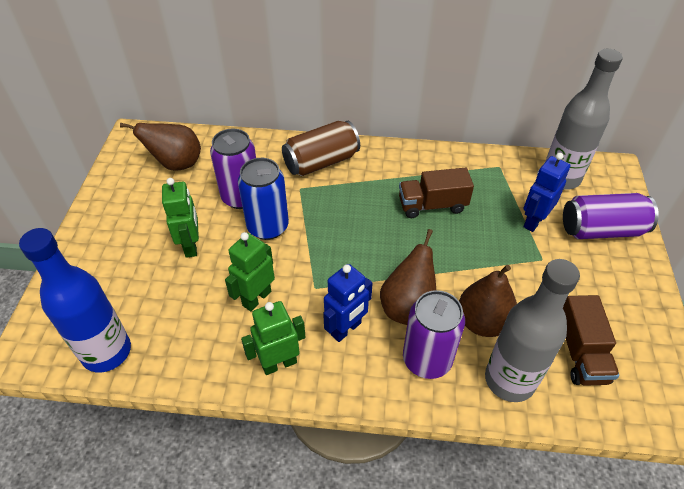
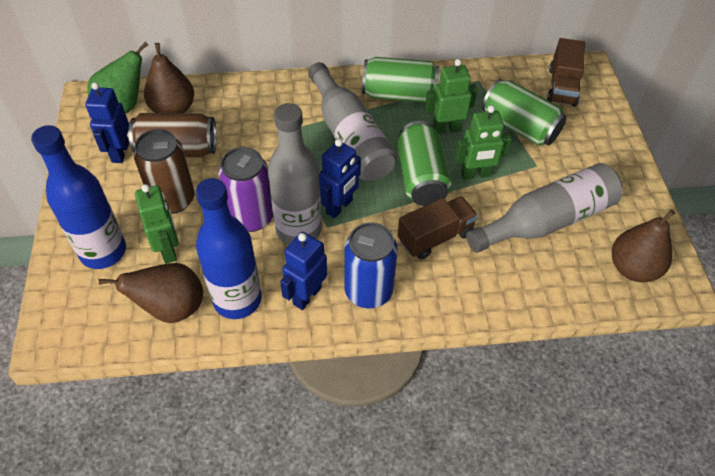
blue bottle: [19,228,131,372] = 1 -> [31,125,126,269] [196,178,261,319] = 2
blue robot: [323,264,373,342] [523,153,570,232] = 2 -> [85,82,129,163] [280,232,327,310] [319,139,361,218] = 3
brown can: [282,121,360,176] = 1 -> [129,113,217,157] [134,129,195,214] = 2
green can: none = 0 -> [362,57,439,103] [397,121,451,206] [482,79,567,146] = 3
green pear: none = 0 -> [87,42,148,114] = 1
grey bottle: [485,259,580,402] [546,49,623,190] = 2 -> [268,103,321,245] [308,62,397,181] [466,163,622,253] = 3
purple can: [210,128,256,209] [403,290,465,379] [563,193,659,239] = 3 -> [219,147,273,232] = 1

